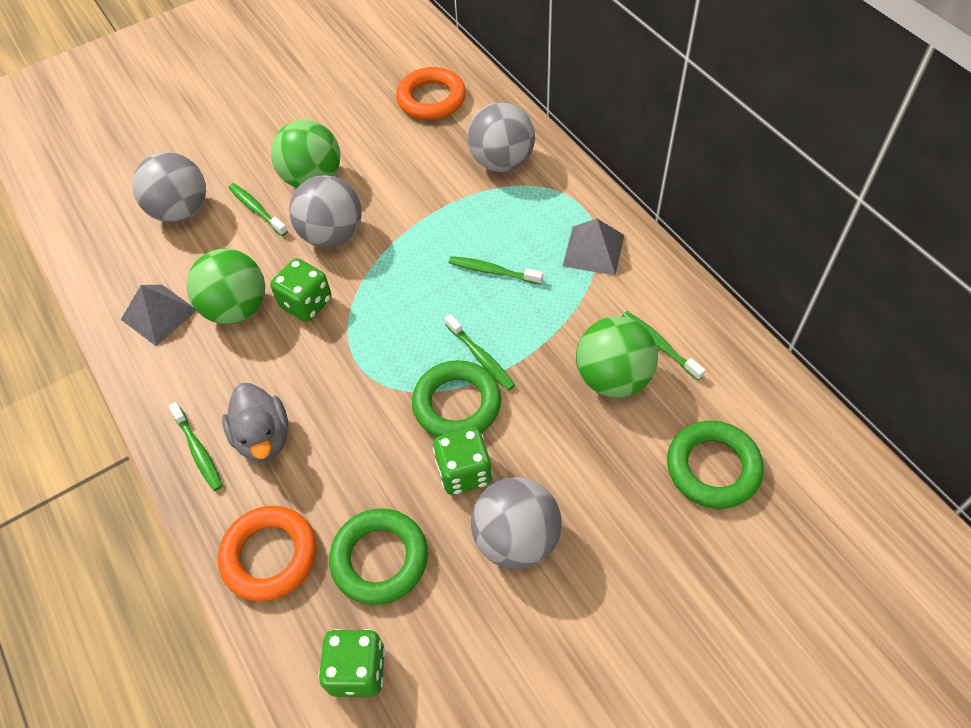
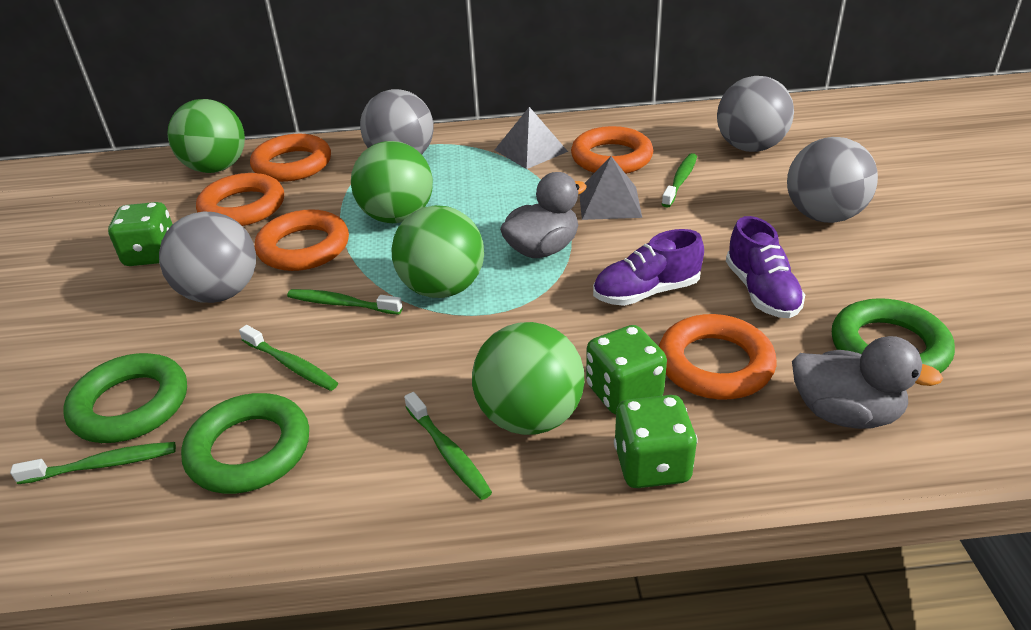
green ball: [187,249,265,324] [271,120,340,188] [576,316,658,398] = 3 -> [167,99,245,173] [351,141,433,223] [391,205,484,298] [472,322,585,435] = 4
grey duck: [222,383,288,462] = 1 -> [500,172,587,258] [792,336,943,429] = 2
orange ring: [218,506,317,601] [396,67,466,120] = 2 -> [196,173,284,226] [250,134,331,182] [255,209,349,271] [571,126,653,174] [659,314,776,399] = 5
purple shoe: none = 0 -> [593,229,704,306] [726,216,805,318] = 2

